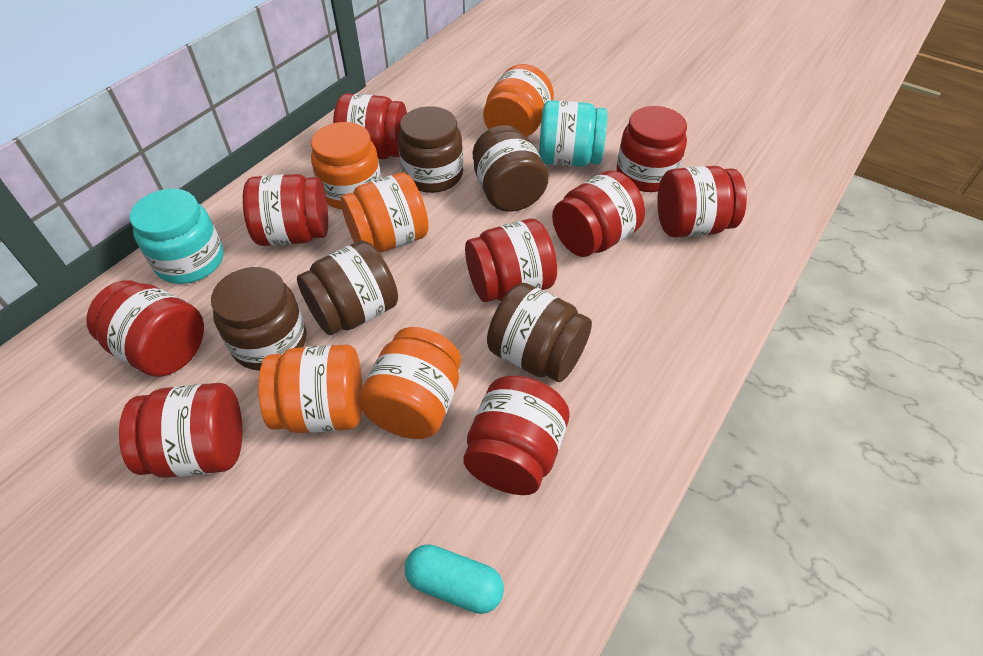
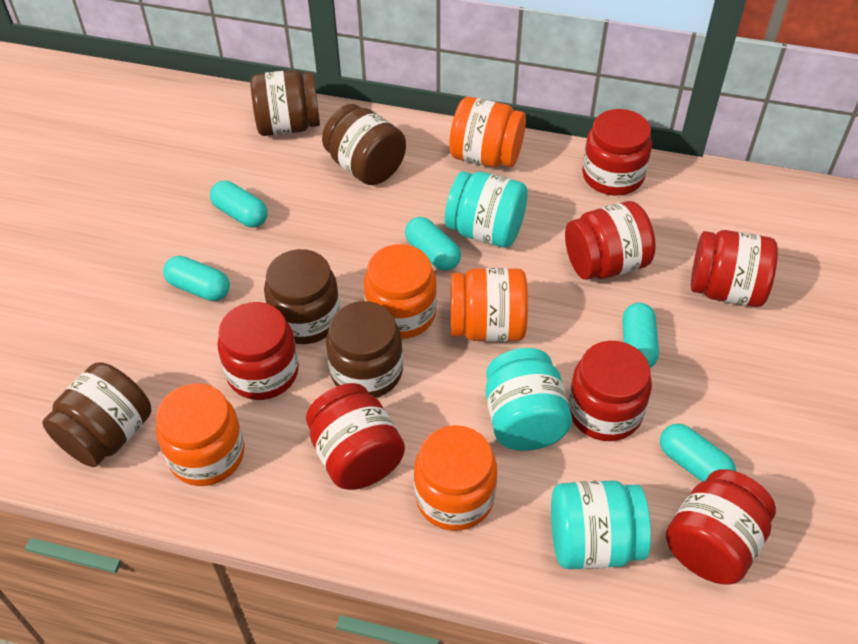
red jar: [86,281,204,377] [119,383,242,478] [243,174,328,246] [333,93,407,159] [463,375,570,495] [465,219,557,302] [552,170,645,257] [617,106,687,192] [657,166,747,238] = 9 -> [217,302,299,400] [306,383,405,490] [565,201,656,280] [568,341,652,441] [582,109,652,195] [666,469,776,585] [691,230,778,307] = 7
turquoise capsule: [405,544,504,614] = 1 -> [163,256,230,301] [210,181,268,227] [405,217,461,271] [622,303,659,368] [660,424,736,482] = 5
turquoise jar: [130,189,224,284] [539,100,607,167] = 2 -> [445,171,528,248] [485,348,572,451] [551,480,651,569] = 3

